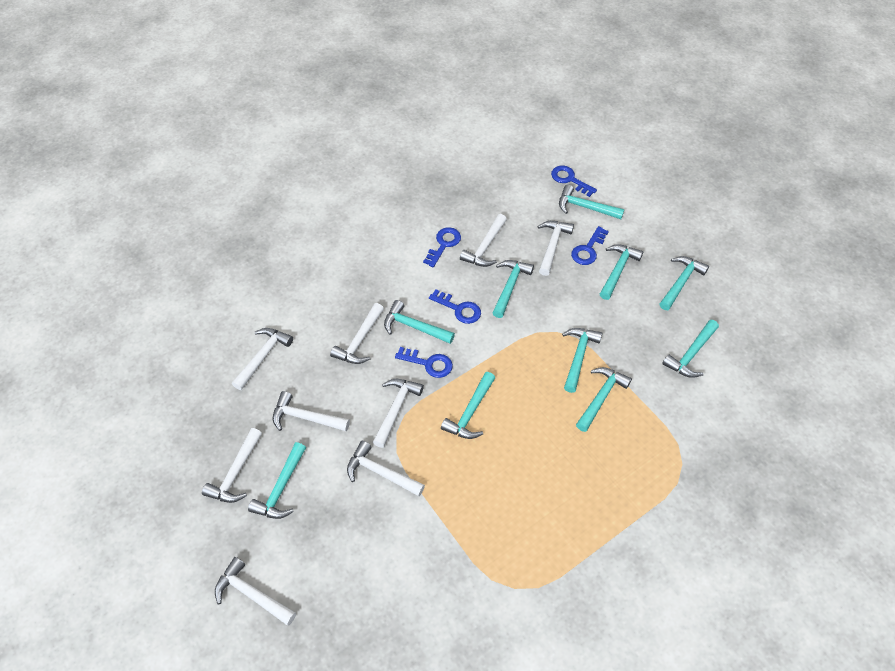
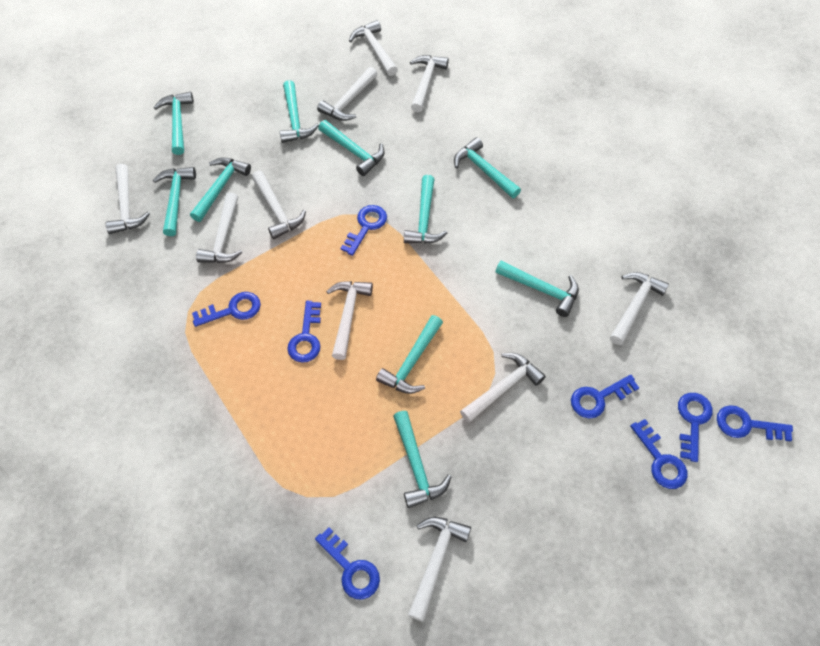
blue key: [395,347,453,378] [423,227,461,267] [429,289,481,324] [551,166,597,197] [571,226,609,265] = 5 -> [192,292,261,327] [287,301,321,363] [315,527,380,600] [340,205,387,256] [571,375,639,418] [630,419,687,489] [678,393,713,462] [717,405,793,441] = 8
white hammer: [202,428,262,503] [215,557,296,626] [232,328,293,390] [273,391,350,431] [330,303,384,364] [347,441,425,496] [373,379,424,448] [460,214,507,267] [537,221,574,276] = 9 -> [106,164,150,234] [196,192,243,263] [252,171,306,239] [317,67,377,121] [326,281,373,360] [349,20,398,76] [408,517,471,621] [410,55,449,112] [460,353,546,422] [610,272,669,345] = 10

